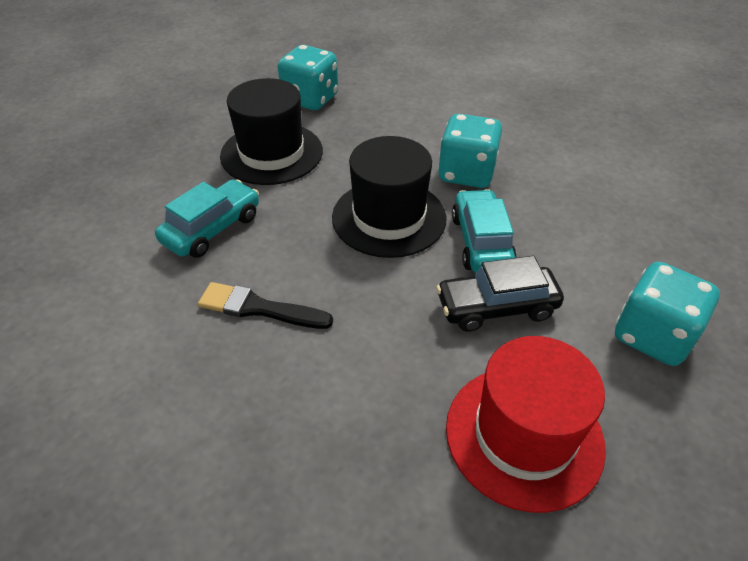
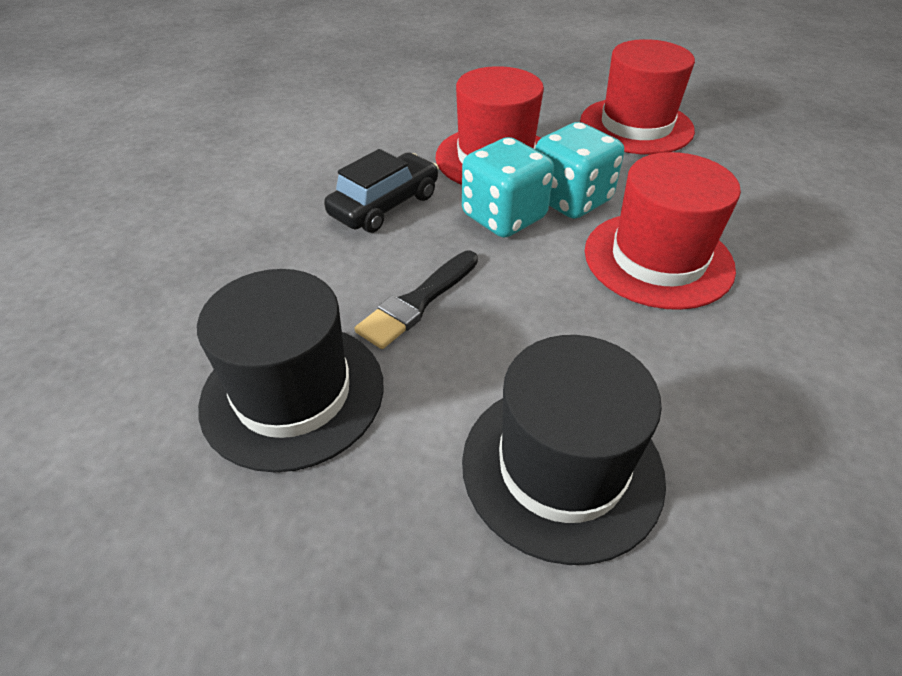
red hat: [446,336,606,513] = 1 -> [436,66,544,185] [580,39,695,155] [585,152,741,310] = 3
turquoise car: [155,179,259,258] [452,189,517,273] = 2 -> none = 0
turquoise dice: [278,45,338,110] [438,114,502,188] [615,262,720,366] = 3 -> [462,137,554,238] [535,122,624,219] = 2

